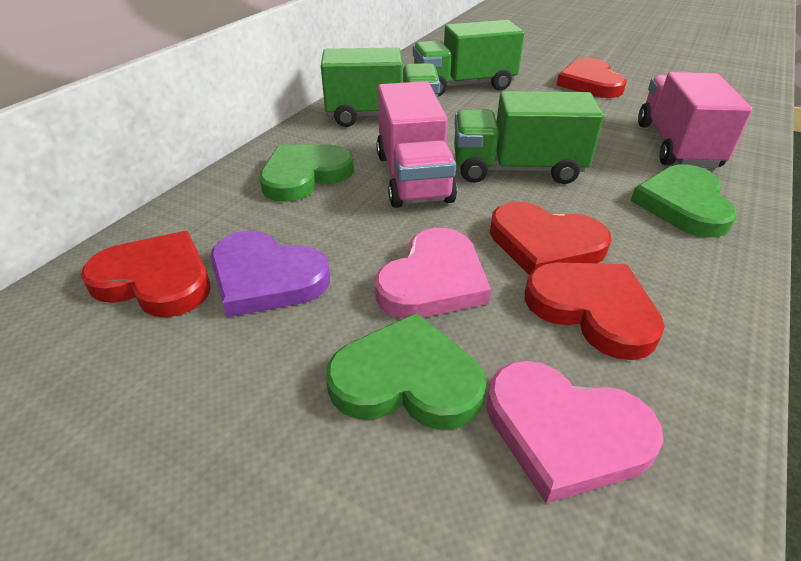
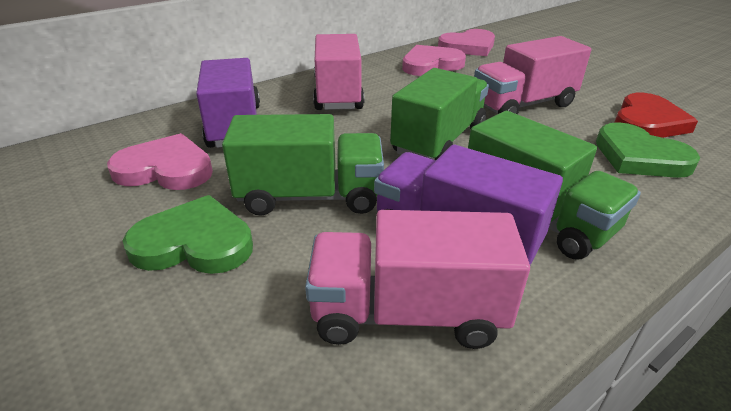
green heart: [259,145,354,202] [326,313,486,430] [631,164,737,238] = 3 -> [123,195,253,274] [596,122,700,178] = 2
pink heart: [375,228,491,319] [486,361,664,504] = 2 -> [107,133,213,190] [402,45,466,76] [438,29,495,56] = 3
pink truck: [376,81,457,208] [638,72,752,168] = 2 -> [305,210,530,349] [313,34,364,110] [474,36,591,114] = 3
purple heart: [210,230,330,317] = 1 -> none = 0
purple truck: none = 0 -> [196,58,260,148] [374,145,563,265] = 2
red heart: [81,231,210,317] [490,202,611,275] [525,263,665,360] [557,58,627,98] = 4 -> [614,93,698,138] = 1

